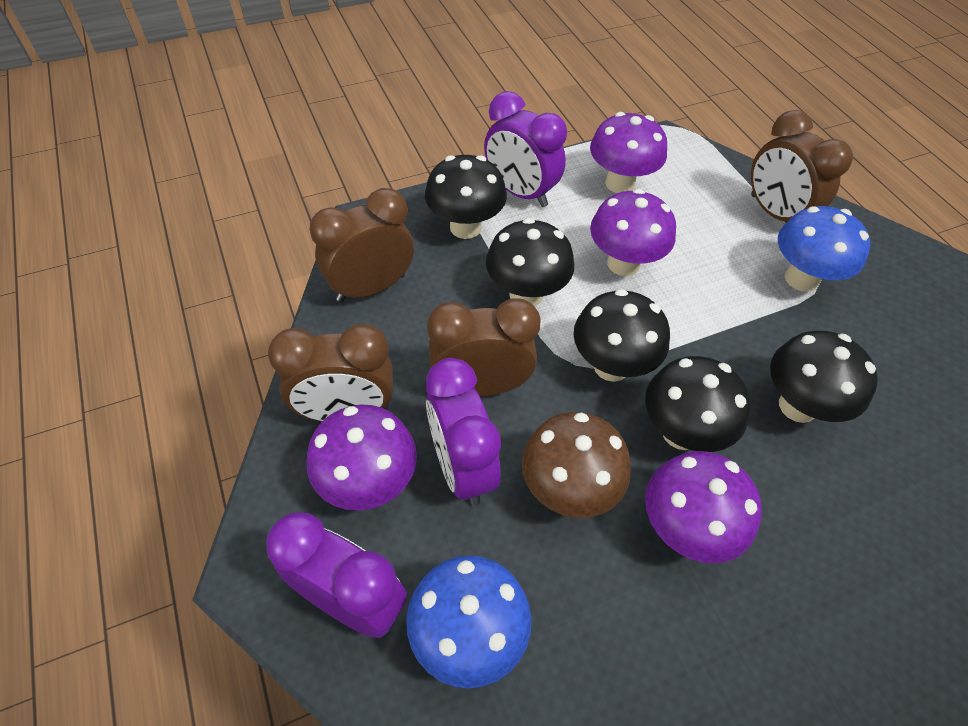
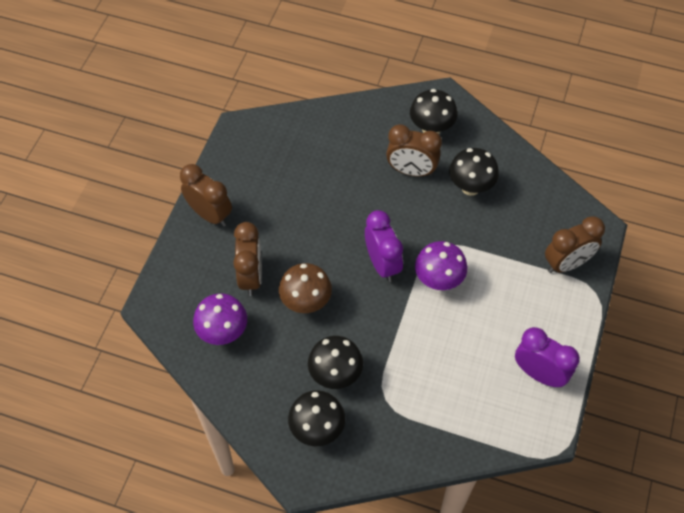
black mushroom: [425,155,507,239] [486,218,574,306] [573,289,670,382] [645,356,751,452] [770,331,878,423] = 5 -> [288,390,345,447] [308,336,363,389] [410,89,457,134] [449,148,499,196] = 4
blue mushroom: [406,555,532,688] [778,206,871,292] = 2 -> none = 0
purple clock: [266,513,407,638] [426,358,501,506] [484,91,567,207] = 3 -> [365,210,403,282] [515,327,580,387] = 2
purple mushroom: [307,405,417,510] [590,112,667,193] [590,189,676,276] [645,451,762,563] = 4 -> [193,293,247,345] [415,241,467,290] = 2

